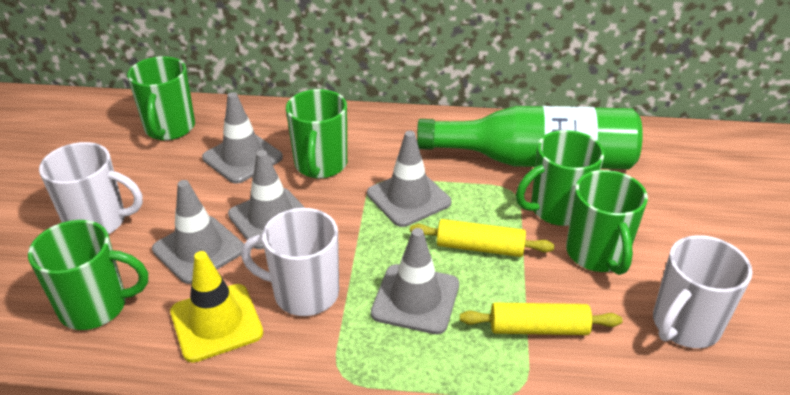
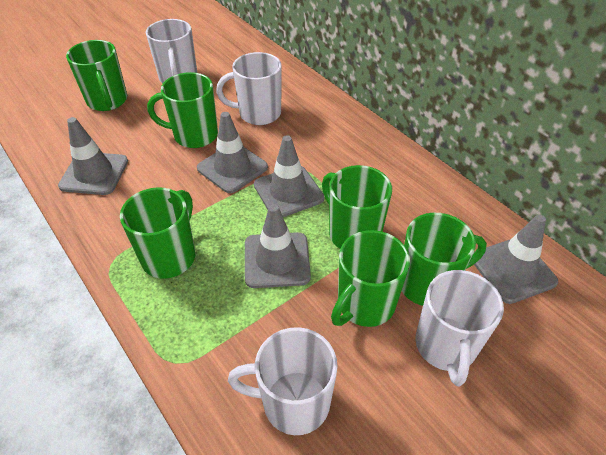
green bottle: [417,106,643,169] = 1 -> none = 0
green mug: [28,220,148,330] [127,56,195,140] [286,89,347,178] [516,130,605,226] [566,170,648,275] = 5 -> [66,40,127,111] [120,187,195,279] [147,72,218,148] [322,165,392,249] [331,230,410,327] [402,213,487,306] = 6
white mug: [39,142,143,235] [241,208,339,316] [653,235,753,348] = 3 -> [146,19,197,83] [216,52,282,125] [228,327,338,435] [415,270,504,387] = 4
yellow rolling pin: [410,219,555,257] [460,302,623,335] = 2 -> none = 0
yellow traffic cone: [170,251,263,363] = 1 -> none = 0

